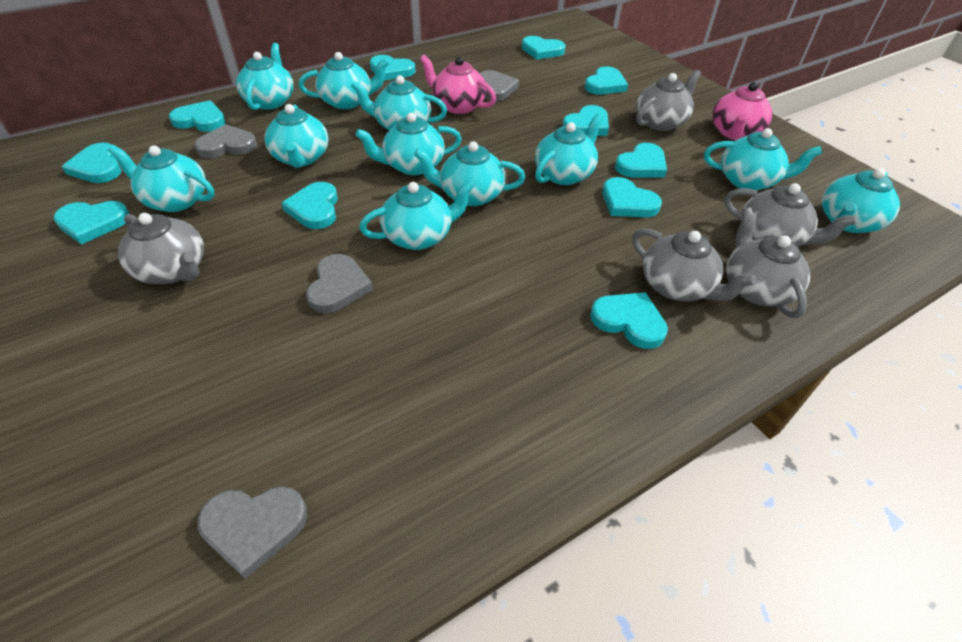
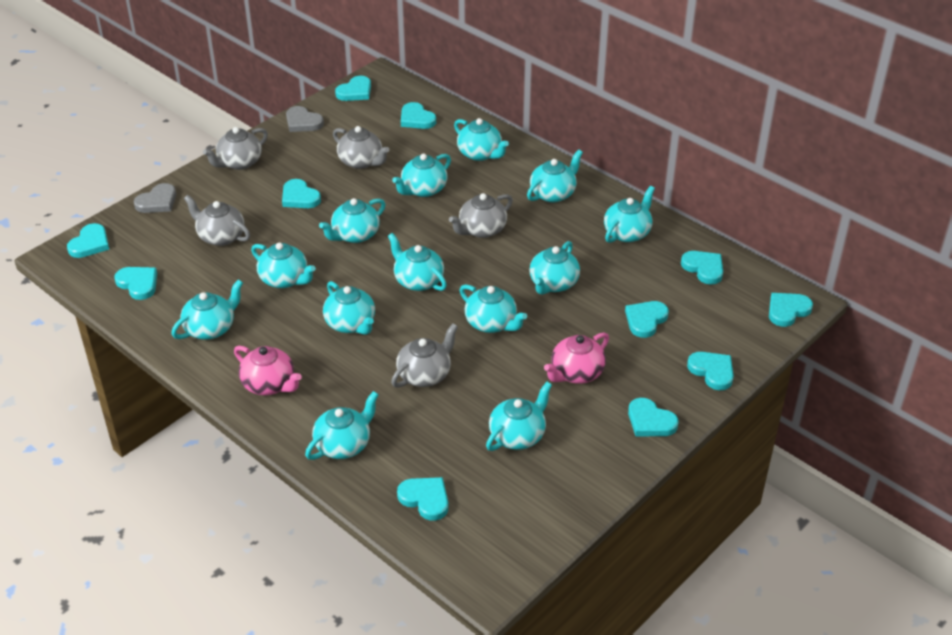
grey heart: [194,124,257,158] [197,486,307,579] [306,254,373,313] [480,70,519,101] = 4 -> [134,183,176,213] [286,106,324,132] = 2
turquoise teapot: [108,145,214,212] [236,43,294,110] [264,104,329,168] [299,52,389,109] [351,75,447,130] [356,113,462,175] [359,180,475,250] [414,141,525,206] [535,114,603,185] [704,128,822,190] [822,168,900,233] = 11 -> [172,279,243,339] [251,243,316,288] [305,391,379,460] [319,198,385,243] [323,281,375,335] [388,233,447,291] [392,154,451,197] [454,118,509,161] [460,284,527,333] [486,382,552,451] [527,150,583,202] [529,241,580,295] [604,186,655,243] = 13

